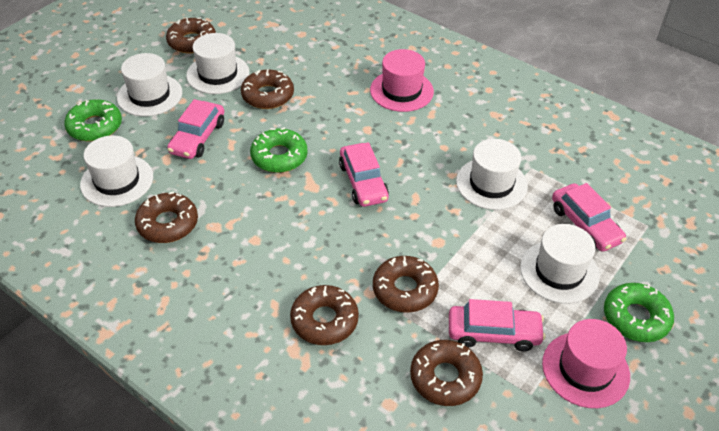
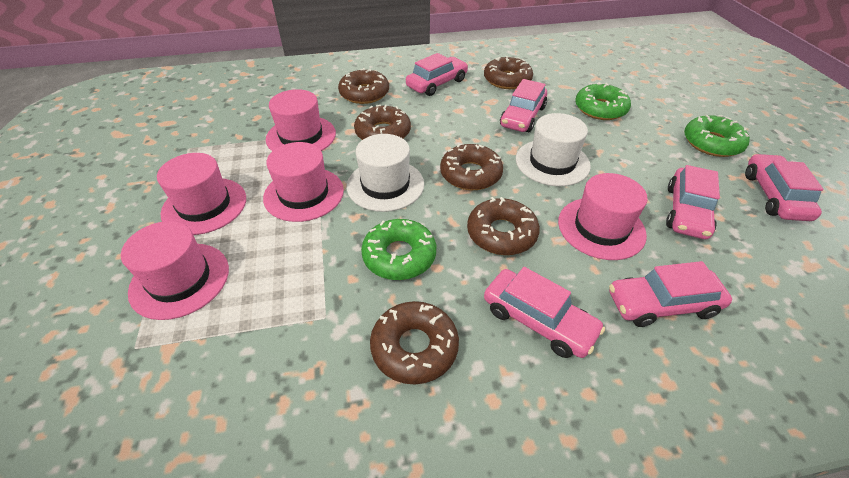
pink car: [167,99,224,159] [339,142,389,207] [449,299,546,351] [552,183,626,252] = 4 -> [406,53,468,96] [484,267,605,358] [500,79,547,132] [609,261,732,327] [666,165,720,239] [745,154,824,221] = 6
pink hat: [370,49,434,112] [542,319,630,408] = 2 -> [121,221,229,320] [157,153,246,235] [263,142,344,222] [266,89,336,151] [558,173,648,260] = 5
white hat: [80,135,153,207] [117,53,182,116] [186,33,249,94] [456,139,528,210] [520,224,600,304] = 5 -> [347,134,424,212] [516,113,591,186] = 2

